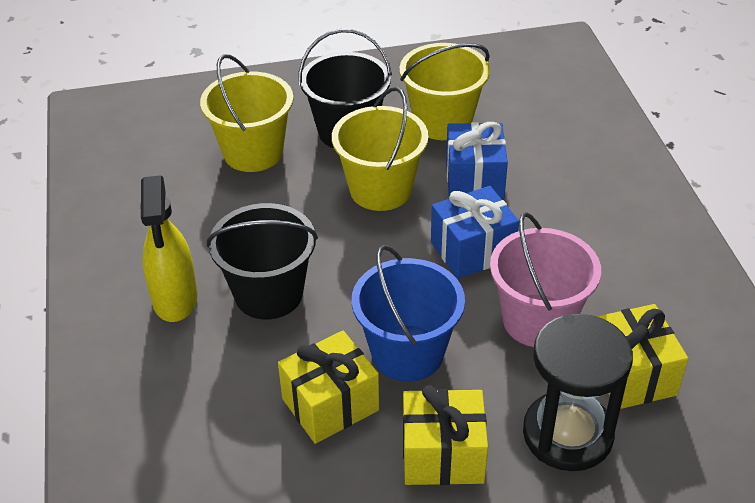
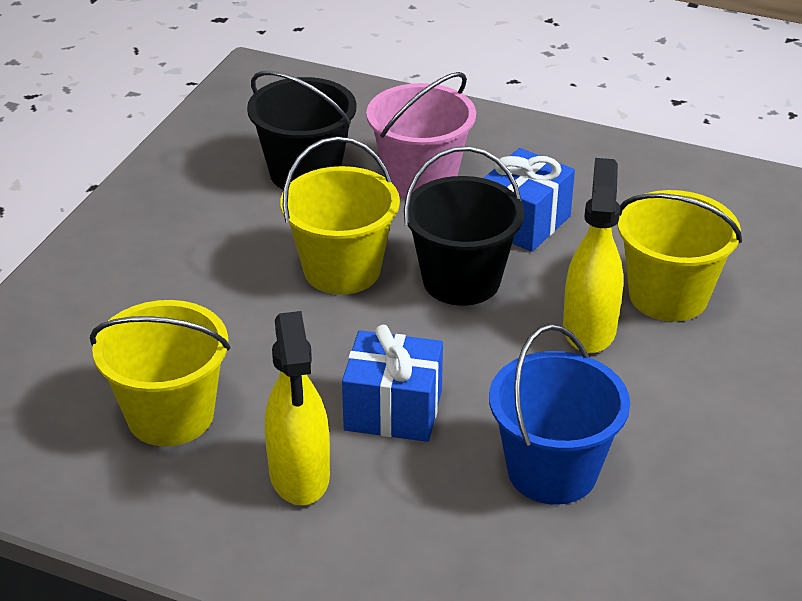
black hourglass: [523,314,633,471] = 1 -> none = 0
yellow gift: [278,331,379,444] [403,385,488,485] [596,304,688,409] = 3 -> none = 0
yellow spray bottle: [140,175,198,322] = 1 -> [265,311,330,505] [563,158,623,353] = 2

